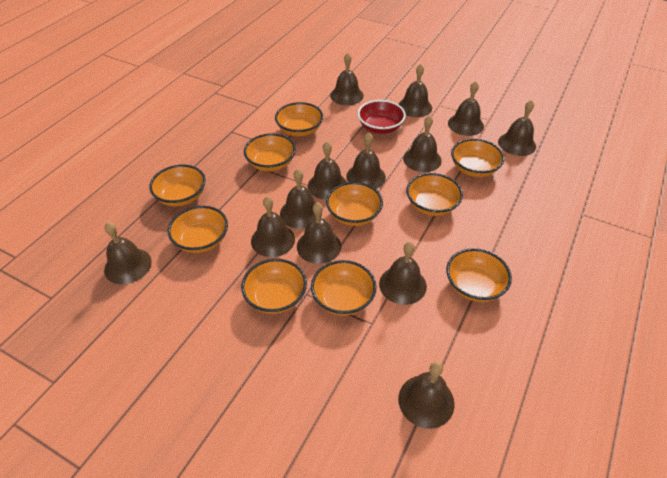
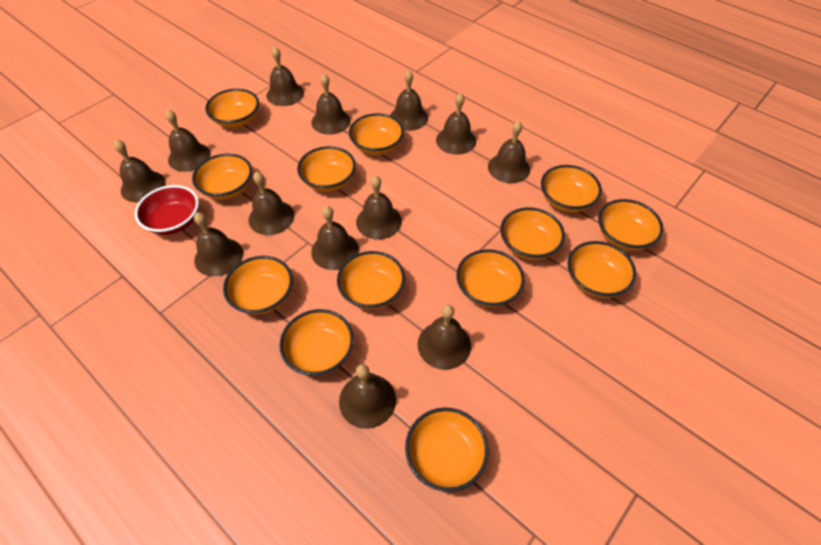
orange bowl: [149,165,206,206] [168,206,228,253] [241,259,307,314] [244,133,296,172] [275,102,323,137] [311,260,377,316] [326,182,383,226] [406,173,463,216] [446,248,512,302] [451,138,504,177] = 10 -> [192,154,252,200] [205,89,259,128] [223,256,293,315] [279,309,354,376] [297,146,356,192] [337,251,405,309] [349,113,404,155] [405,407,489,492] [456,249,525,307] [500,207,565,260] [541,165,602,212] [567,241,636,298] [598,199,663,251] = 13

